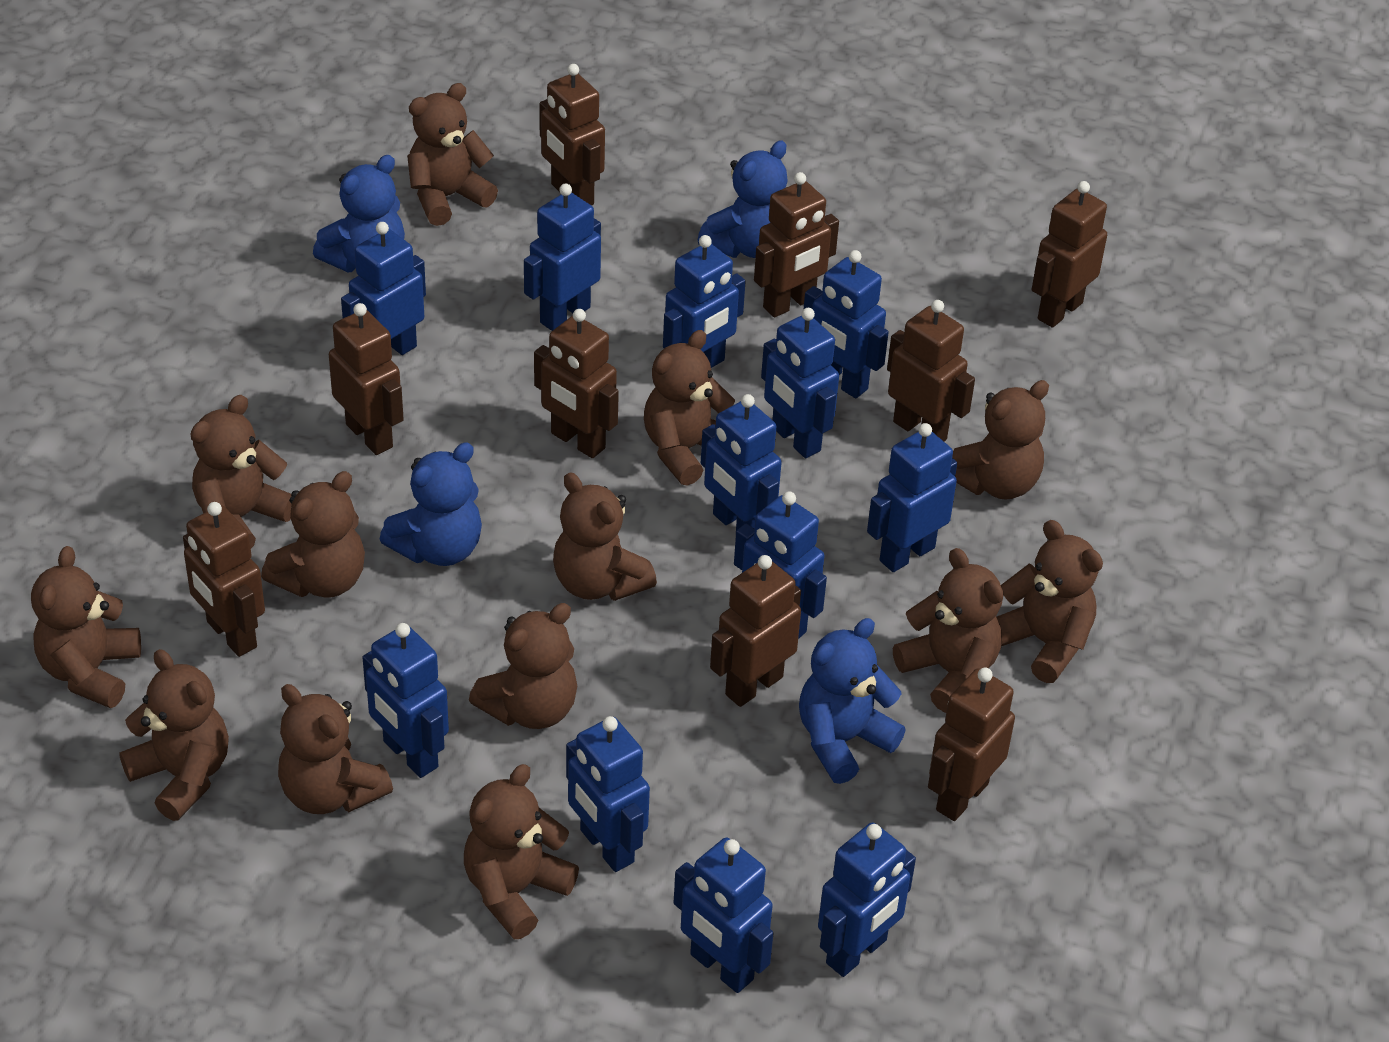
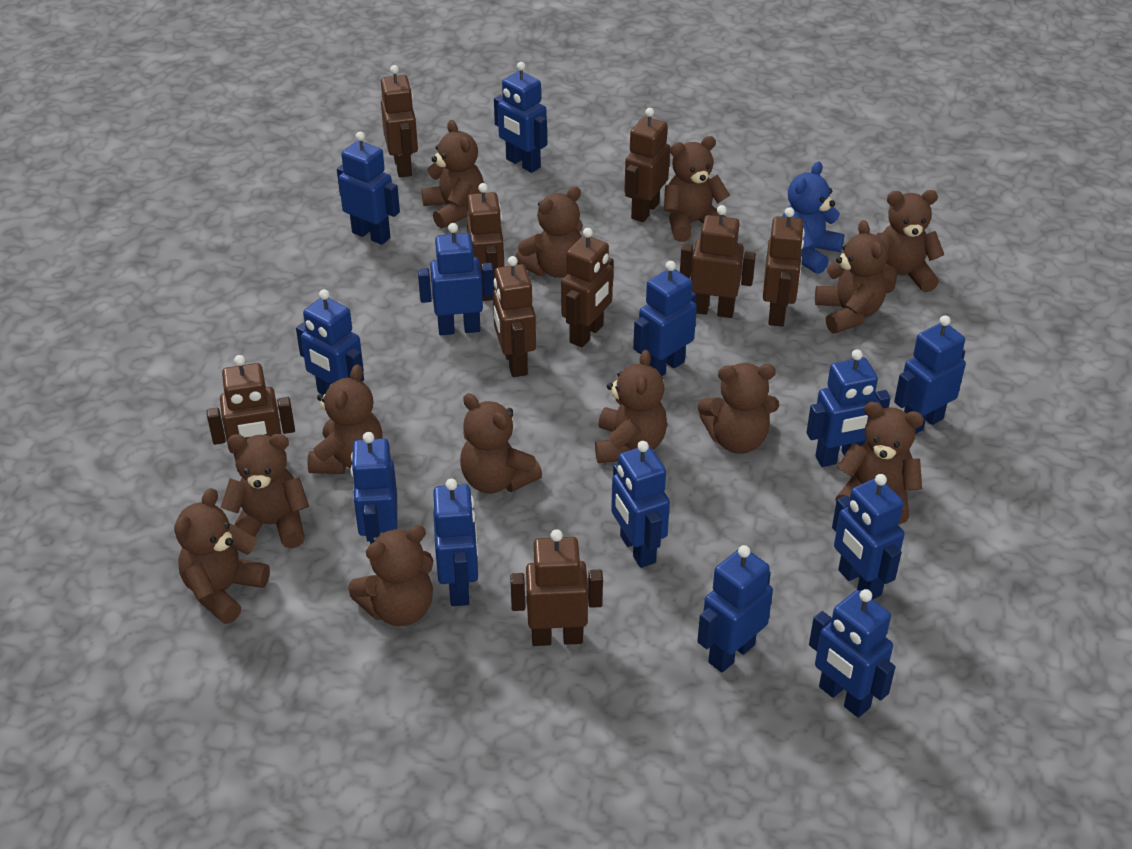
blue robot: [341,222,426,355] [362,623,449,778] [524,183,601,331] [566,716,650,872] [663,235,746,368] [674,837,773,993] [701,394,782,531] [734,491,827,639] [761,308,839,458] [804,250,889,398] [818,822,916,977] [867,423,957,572] = 12 -> [296,289,364,395] [337,132,400,245] [351,432,397,544] [418,223,494,335] [433,479,478,606] [494,62,547,173] [611,441,670,568] [633,261,697,376] [697,545,773,672] [806,349,891,467] [809,589,895,718] [832,474,904,600] [894,315,966,434] = 13
blue teddy bear: [313,155,405,272] [379,442,482,566] [698,140,788,258] [799,618,906,784] = 4 -> [782,162,845,274] = 1

